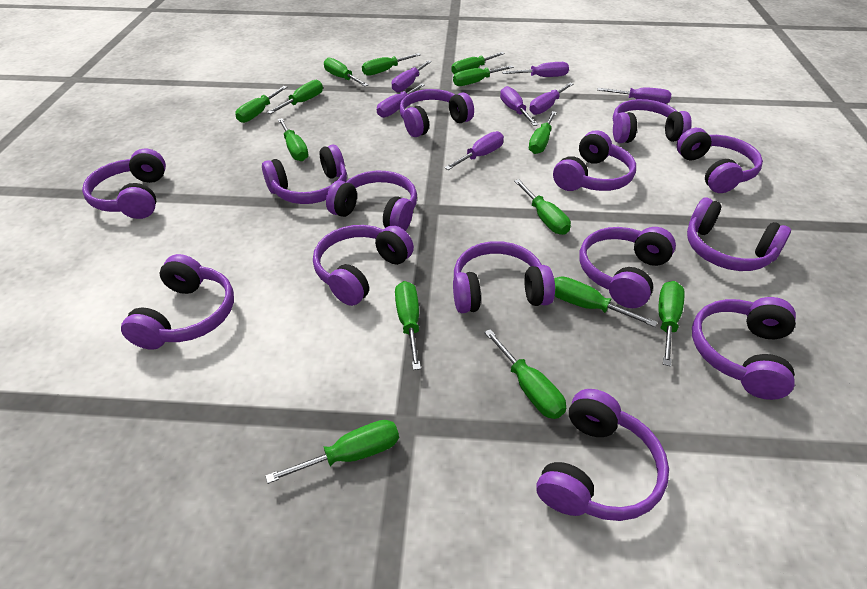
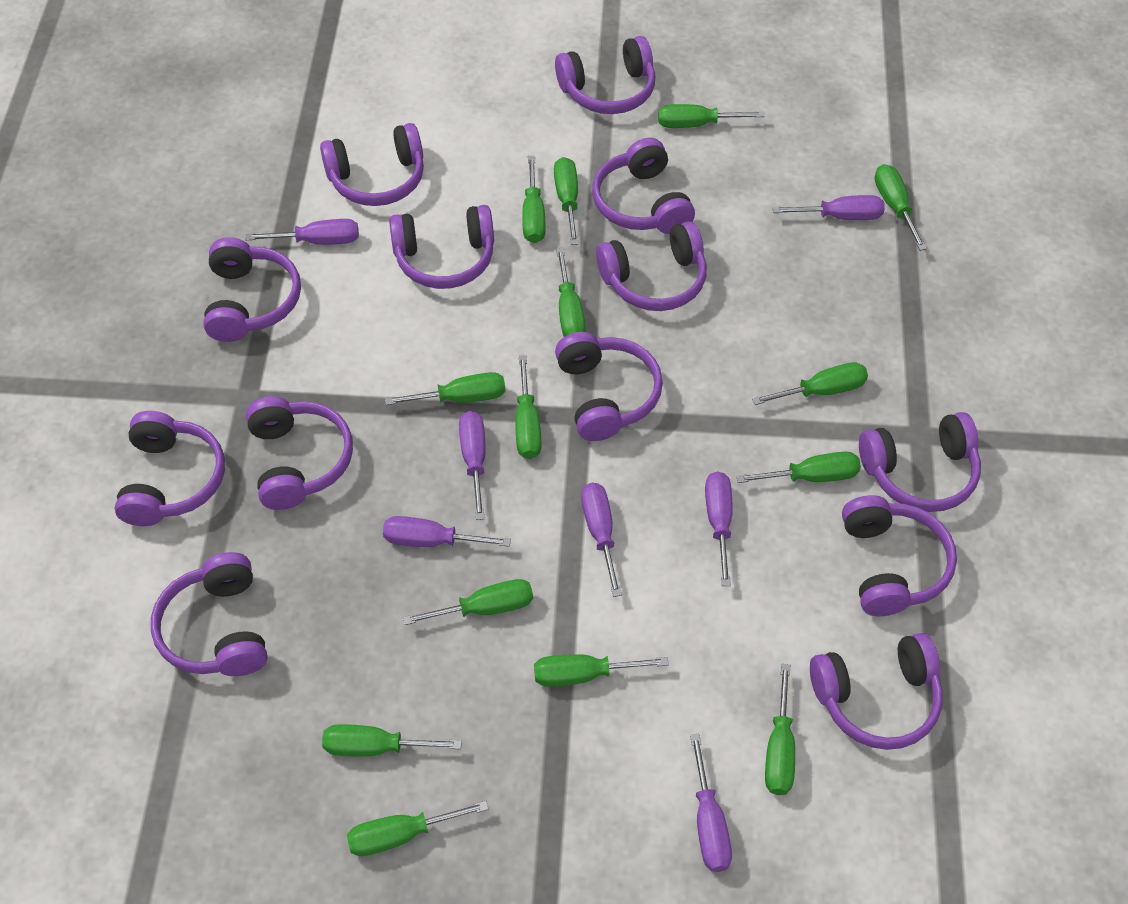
purple headphones: [82,149,166,219] [121,254,234,350] [262,144,347,204] [313,225,414,306] [326,171,417,231] [399,89,474,137] [453,241,555,313] [537,389,669,521] [553,130,636,191] [579,227,676,308] [613,99,692,143] [677,128,763,193] [687,198,791,271] [692,297,796,400] = 14 -> [115,411,225,526] [151,552,268,676] [203,237,301,342] [246,396,353,510] [320,123,424,206] [389,205,494,289] [555,36,655,114] [555,332,663,441] [592,138,695,234] [596,221,707,311] [810,633,943,750] [842,495,957,616] [859,412,981,512] = 13

